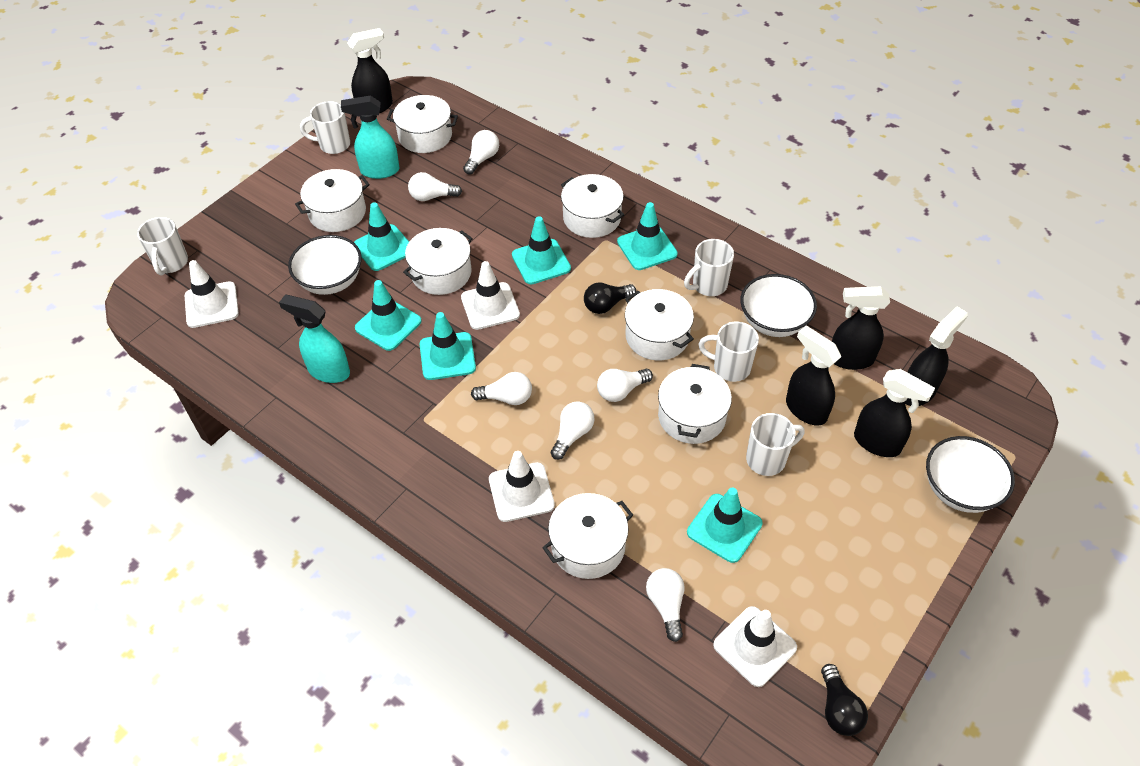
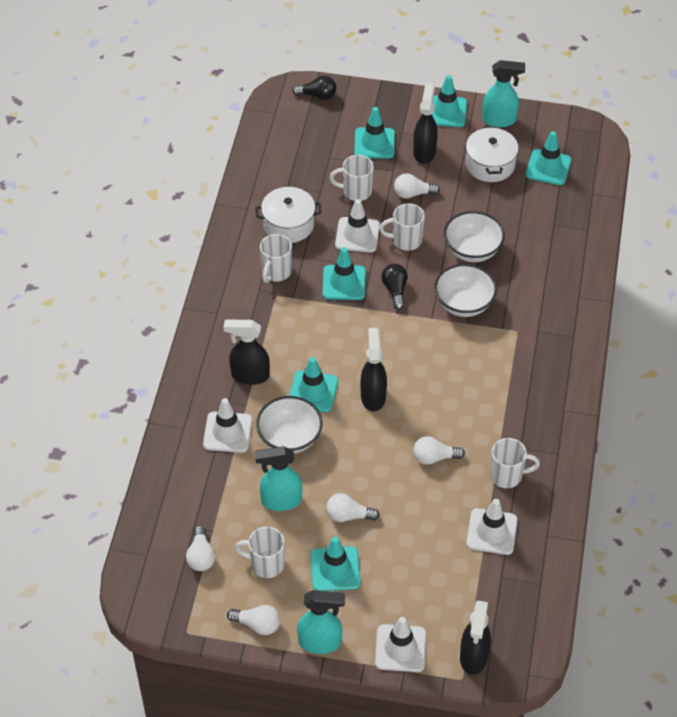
black spray bottle: [347,28,393,113] [786,326,841,426] [832,286,890,370] [854,369,935,457] [905,307,968,406] = 5 -> [224,319,270,385] [360,328,387,411] [413,83,438,164] [460,601,491,675] = 4
turquoise spray bottle: [279,295,350,383] [341,95,400,179] = 2 -> [255,446,302,511] [297,590,345,654] [482,60,525,127] = 3
white light bulb: [408,172,462,201] [463,130,499,174] [471,372,532,405] [551,401,595,460] [597,369,653,402] [646,568,684,642] = 6 -> [186,526,215,571] [227,605,280,635] [326,493,380,522] [394,173,440,199] [413,436,465,465] = 5
white pot: [295,169,370,232] [387,95,458,153] [403,228,473,295] [543,493,633,579] [561,174,624,238] [625,289,694,360] [658,364,732,444] = 7 -> [255,187,322,243] [466,126,519,182] = 2

